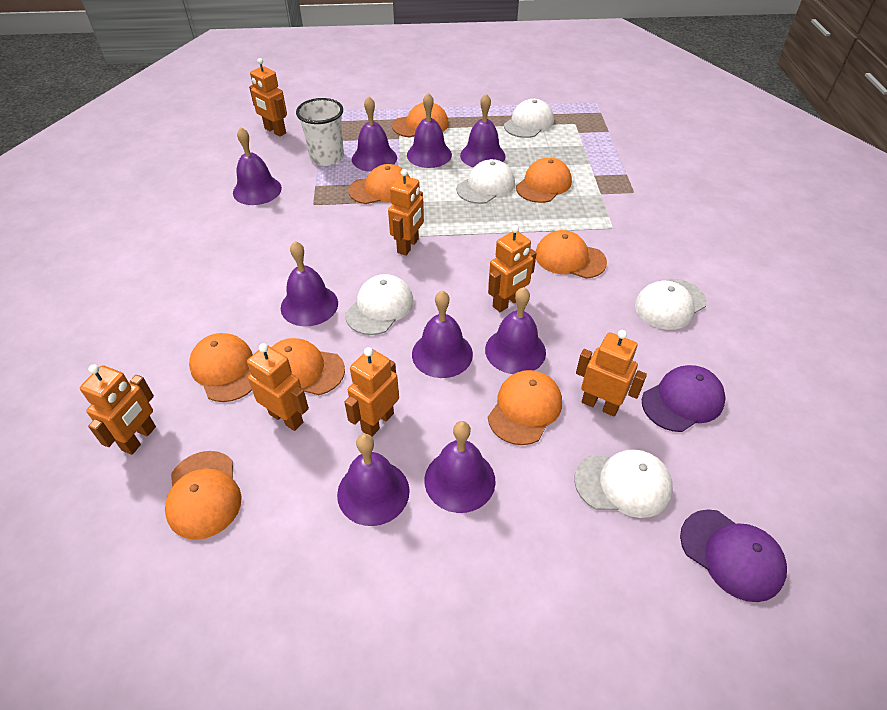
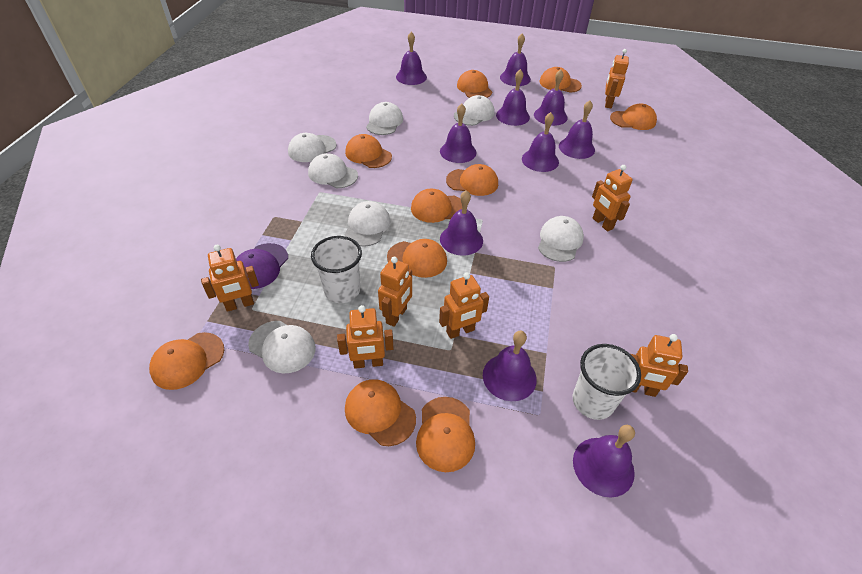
orange cap: [165,451,242,540] [189,333,253,402] [271,338,345,395] [348,164,410,204] [392,102,449,138] [488,370,562,445] [516,157,572,203] [535,230,607,279] = 8 -> [149,332,224,390] [345,134,392,168] [345,379,416,446] [387,239,447,278] [411,189,462,223] [416,397,475,472] [446,164,498,196] [457,70,492,98] [539,67,582,93] [610,103,657,130] = 10
purple bell: [233,127,282,205] [281,241,338,326] [337,434,410,526] [352,96,397,172] [407,93,452,168] [412,291,473,378] [425,421,496,513] [460,94,506,167] [485,287,546,374] = 9 -> [396,32,427,85] [440,104,477,163] [440,190,483,256] [483,331,537,401] [496,69,530,126] [500,33,531,86] [522,112,559,172] [534,70,568,126] [559,100,595,159] [573,425,635,498] = 10
purple cap: [642,365,725,432] [680,509,787,602] = 2 -> [236,243,288,289] = 1
white cap: [345,274,414,335] [456,159,515,204] [504,99,554,138] [574,449,673,518] [635,279,707,330] = 5 -> [248,321,316,374] [288,133,337,162] [308,153,358,188] [345,201,391,247] [366,102,403,135] [454,95,495,126] [538,216,584,262] = 7
white cup: [296,98,344,166] = 1 -> [311,236,362,303] [573,344,641,420] = 2

